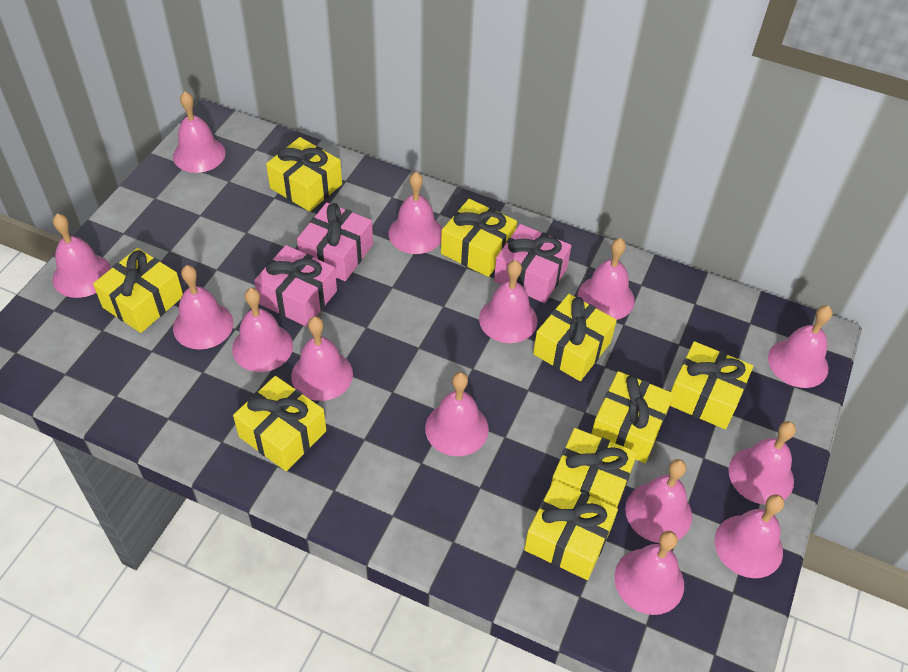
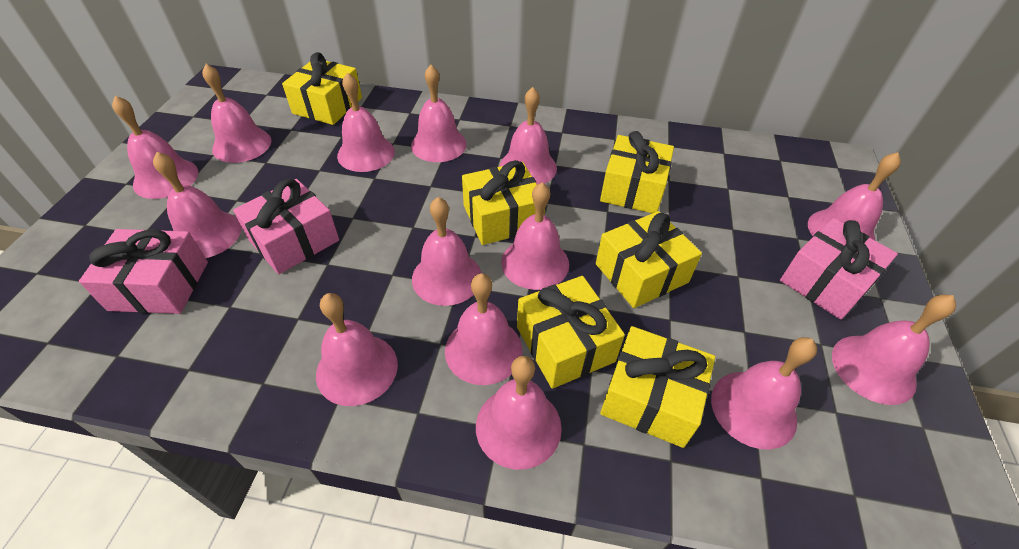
yellow gift: [93,248,183,333] [233,376,327,471] [266,137,342,212] [441,199,517,277] [524,480,618,580] [533,294,617,381] [551,428,637,508] [591,371,674,463] [670,341,753,429] = 9 -> [282,52,362,125] [462,160,545,245] [517,276,625,389] [596,211,702,308] [600,131,674,213] [600,326,715,448] = 6

